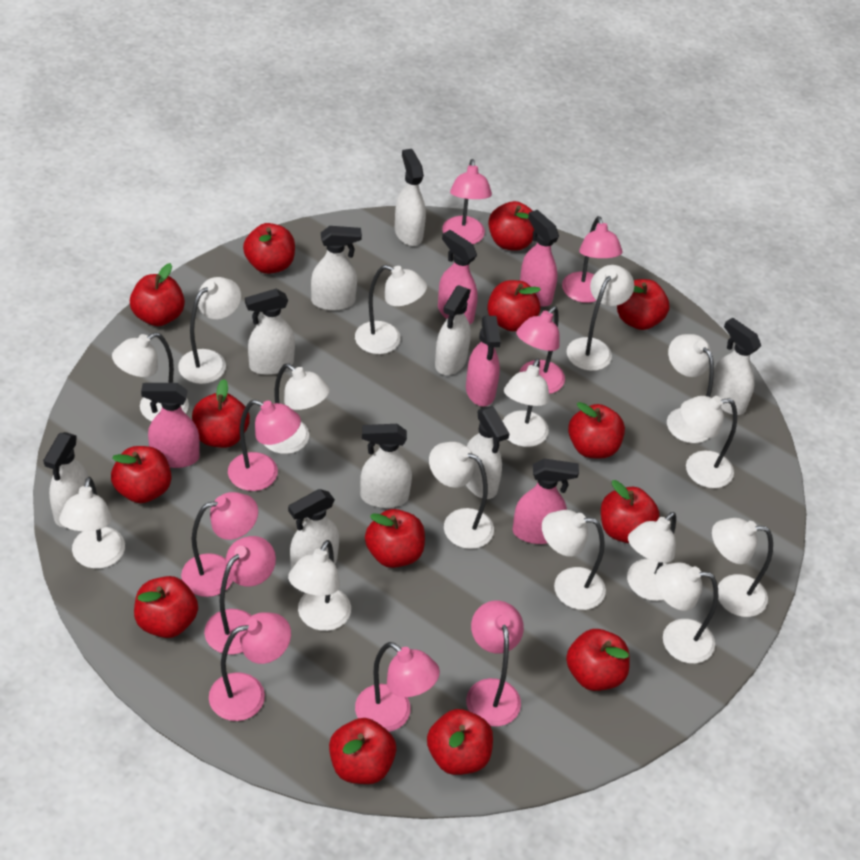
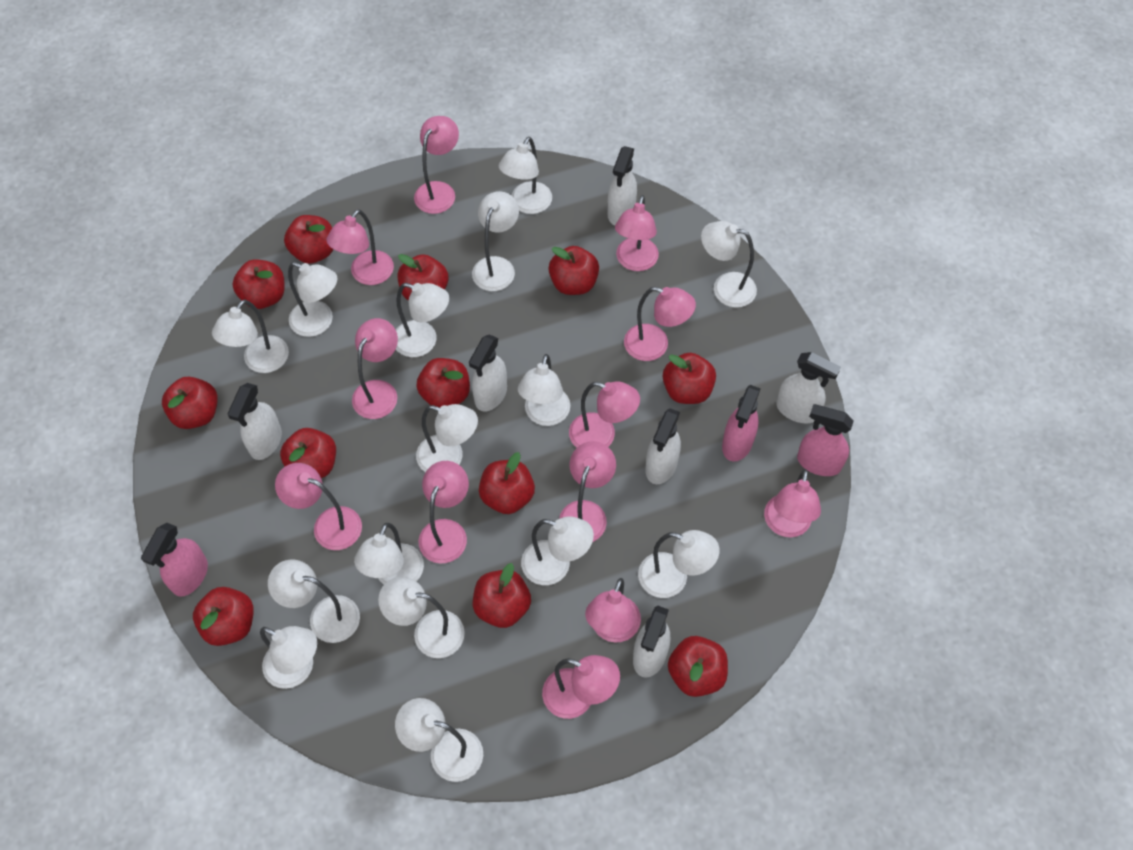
pink lamp: [181,492,258,597] [204,536,276,654] [209,612,291,721] [228,399,301,491] [355,642,440,732] [442,159,492,244] [466,601,524,726] [516,306,565,394] [562,216,622,303] = 9 -> [275,463,362,550] [326,209,394,285] [352,318,398,419] [414,116,459,214] [419,461,469,563] [542,655,620,719] [559,441,616,542] [569,381,640,448] [585,578,641,642] [615,195,659,271] [624,287,696,361] [764,469,821,537] = 12
pink spray bottle: [141,383,200,468] [438,230,478,325] [466,316,501,406] [512,458,579,544] [520,210,559,307] = 5 -> [141,523,208,597] [722,385,761,462] [797,404,854,476] = 3
red apple: [111,446,171,503] [130,263,185,326] [134,576,198,638] [192,379,250,448] [243,223,295,274] [329,718,396,784] [365,509,425,568] [427,709,493,775] [487,280,541,332] [488,201,534,251] [566,629,630,691] [568,402,625,458] [601,480,660,544] [617,279,670,330] = 14 -> [162,377,218,429] [193,587,253,646] [232,259,284,309] [280,428,336,478] [284,215,333,264] [397,254,448,301] [416,358,470,408] [473,563,531,628] [479,452,535,514] [548,246,599,295] [663,353,716,404] [668,636,728,697] = 12
white spray bottle: [43,432,90,528] [245,289,295,375] [288,489,339,570] [311,226,362,311] [360,424,412,508] [395,149,426,246] [435,285,471,375] [466,406,510,499] [710,318,761,415] = 9 -> [227,383,282,460] [469,334,507,411] [607,146,637,225] [633,606,670,678] [645,408,681,484] [776,352,841,424] = 6

